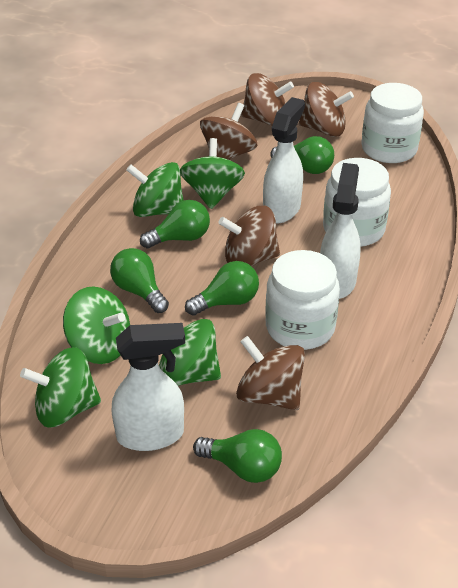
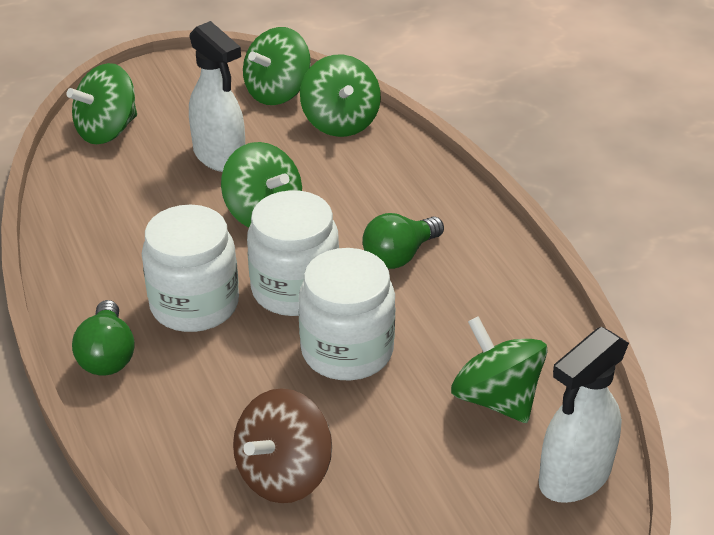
brown spinning top: [200,103,257,160] [218,206,280,266] [236,336,305,410] [241,73,294,126] [299,82,354,137] = 5 -> [233,388,332,503] = 1
green light bulb: [110,248,169,313] [140,200,210,249] [185,261,259,316] [193,429,282,483] [270,136,334,174] = 5 -> [72,300,134,375] [362,213,444,269] = 2
white spray bottle: [112,323,185,451] [263,97,305,223] [320,163,361,299] = 3 -> [189,21,245,172] [539,327,629,503] = 2

